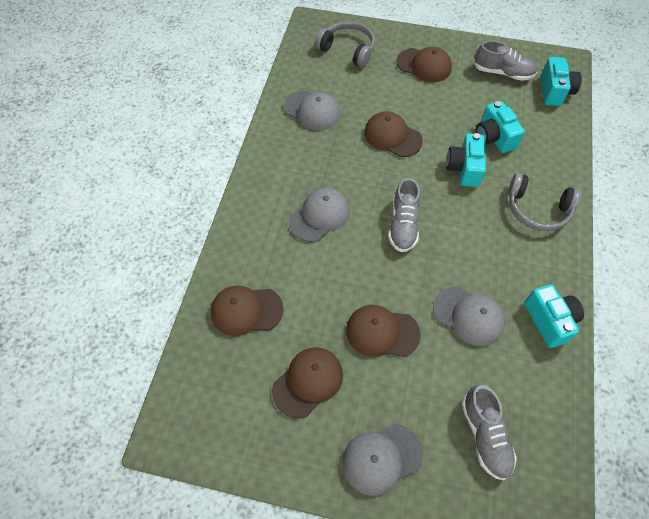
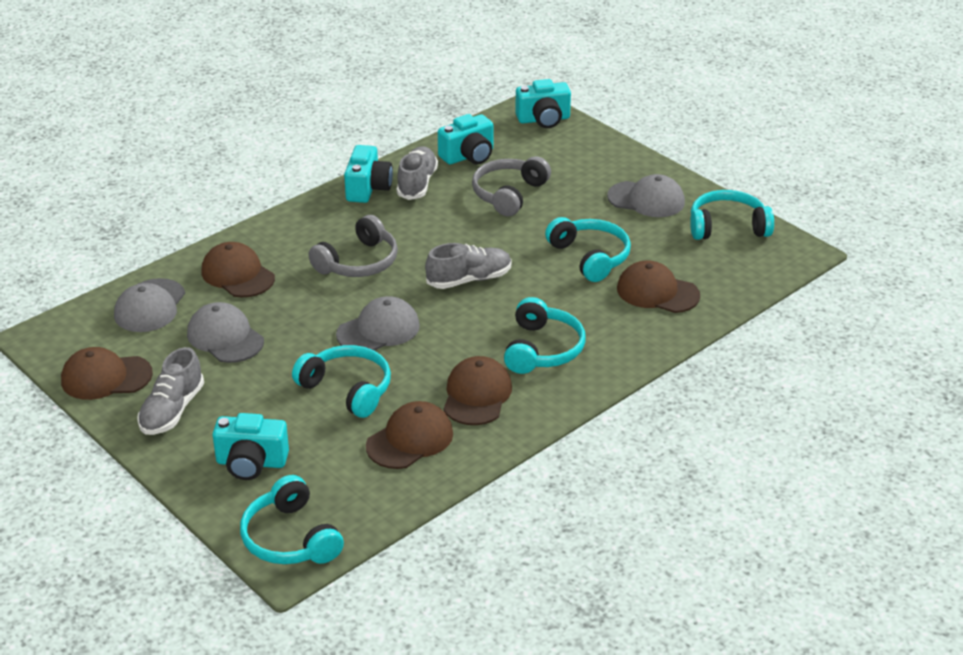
turquoise headphones: none = 0 -> [240,475,344,564] [292,345,391,418] [504,297,586,374] [545,217,631,282] [690,190,774,240] = 5

